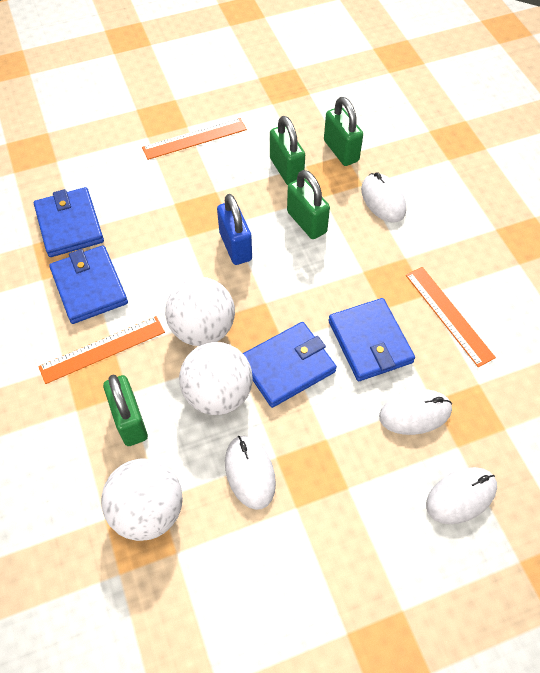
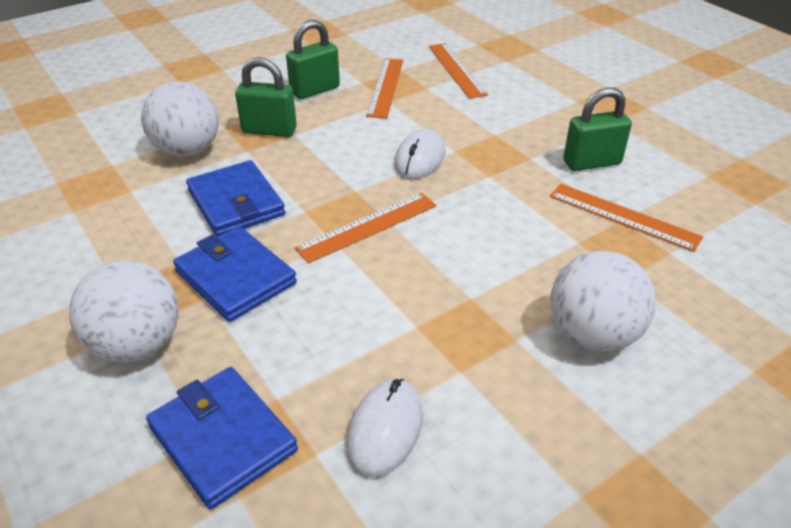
blue padlock: [217,194,252,265] = 1 -> none = 0
blue wallet: [34,187,104,257] [49,245,128,324] [243,322,337,408] [328,298,415,381] = 4 -> [146,367,298,509] [173,226,297,322] [186,160,285,237] = 3
green padlock: [103,374,148,446] [270,116,305,185] [287,170,330,239] [324,97,363,166] = 4 -> [235,57,297,137] [286,20,340,99] [563,87,632,171] = 3
orange ruler: [38,316,165,384] [142,118,247,160] [406,267,496,367] = 3 -> [295,193,437,263] [366,58,403,118] [429,43,488,99] [550,184,703,252] = 4
white mouse: [225,436,276,510] [361,172,406,223] [379,389,452,435] [426,467,497,524] = 4 -> [346,379,423,478] [394,128,445,179] = 2

